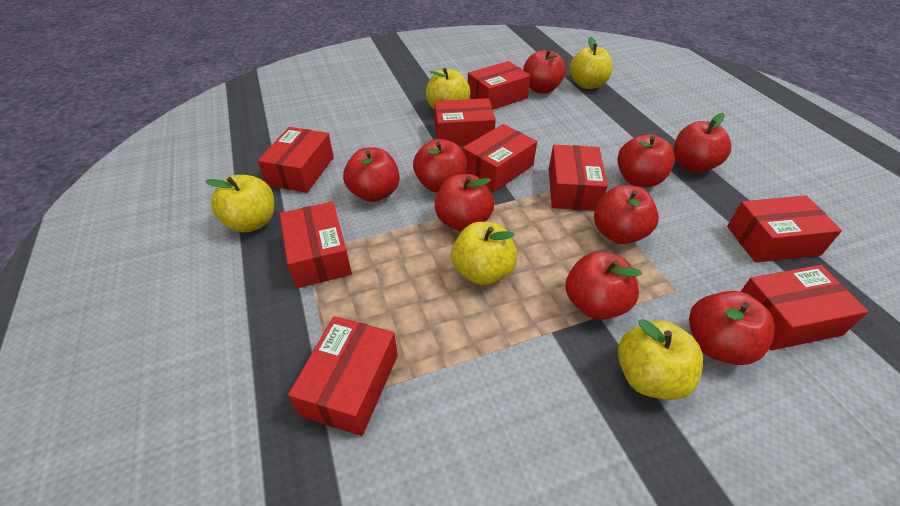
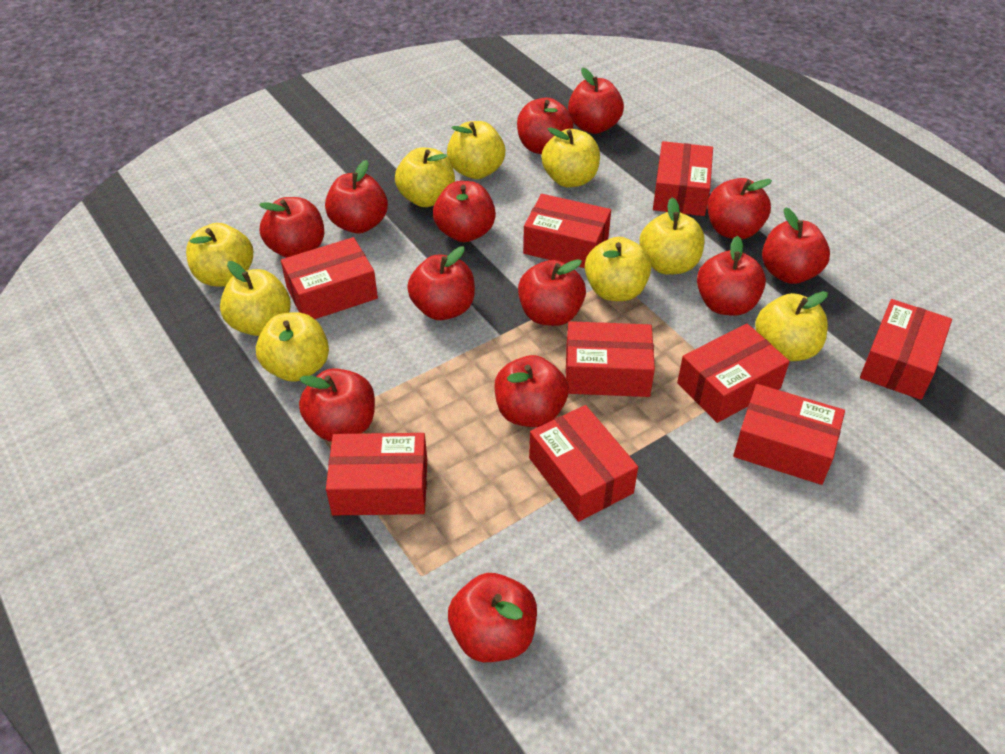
red apple: [343,147,400,202] [413,139,467,193] [435,174,494,231] [523,49,566,94] [566,252,642,320] [594,185,659,244] [617,134,675,187] [673,113,731,173] [689,291,775,365] = 9 -> [259,197,324,258] [299,368,375,441] [325,160,388,234] [407,247,475,320] [433,181,496,242] [448,573,537,662] [495,355,569,427] [517,98,574,154] [518,259,586,326] [568,68,624,134] [697,236,766,316] [707,178,772,239] [762,207,830,284] = 13
yellow apple: [205,175,274,233] [426,68,470,110] [451,222,518,285] [570,37,613,89] [618,319,703,400] = 5 -> [186,223,253,287] [220,261,291,336] [256,312,329,382] [395,148,455,207] [447,121,505,179] [541,127,600,187] [585,237,651,301] [639,197,704,275] [755,291,828,361] = 9

